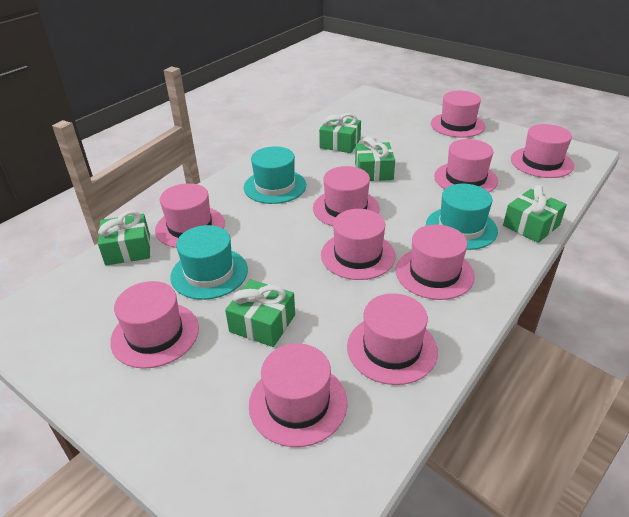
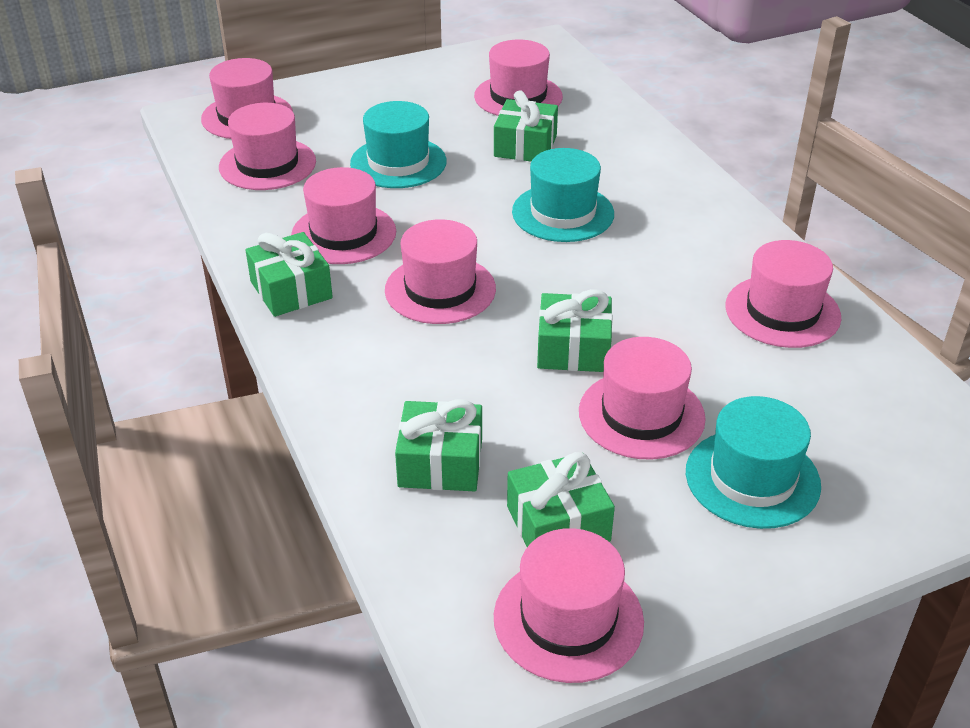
pink hat: [110,281,199,369] [155,183,225,248] [249,343,347,447] [313,166,380,226] [321,209,395,280] [347,293,438,385] [396,225,475,300] [431,91,485,138] [434,139,498,192] [511,124,574,178] = 10 -> [201,58,293,139] [219,103,316,190] [291,167,396,264] [385,219,496,324] [474,40,563,116] [494,528,644,683] [579,337,706,460] [725,240,841,348] = 8

